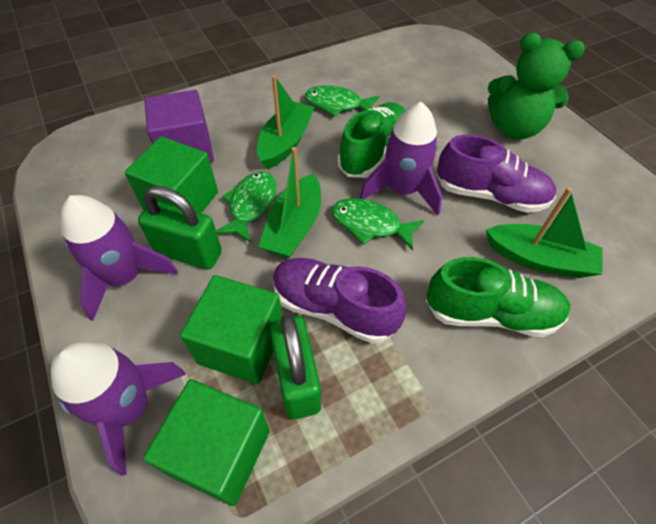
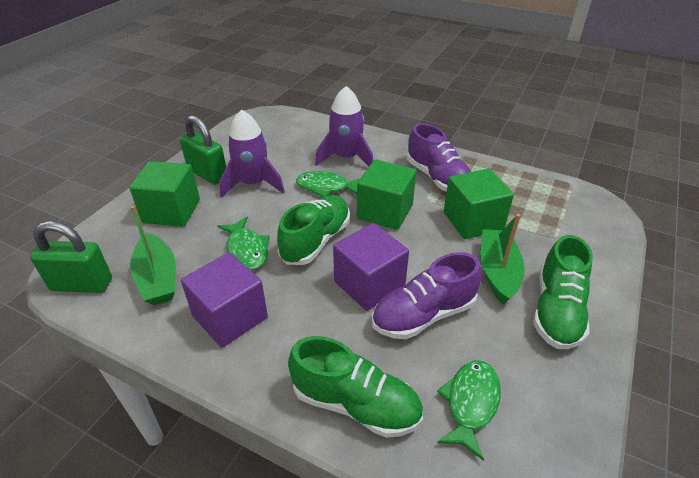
green boat: [257,75,315,169] [259,147,321,258] [486,187,603,278] = 3 -> [130,205,176,305] [480,214,525,304] = 2
green shoe: [338,102,405,178] [426,257,570,337] = 2 -> [277,195,350,265] [288,336,423,438] [533,235,593,349] = 3
green teddy bear: [488,33,585,139] = 1 -> none = 0
purple cube: [144,90,214,163] = 1 -> [181,252,268,348] [333,223,409,311] = 2
purple rocket: [51,342,186,476] [60,195,178,321] [360,102,442,216] = 3 -> [220,110,285,197] [315,86,373,166] = 2

